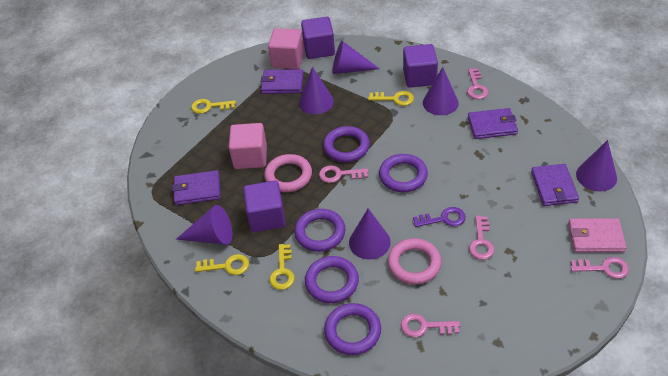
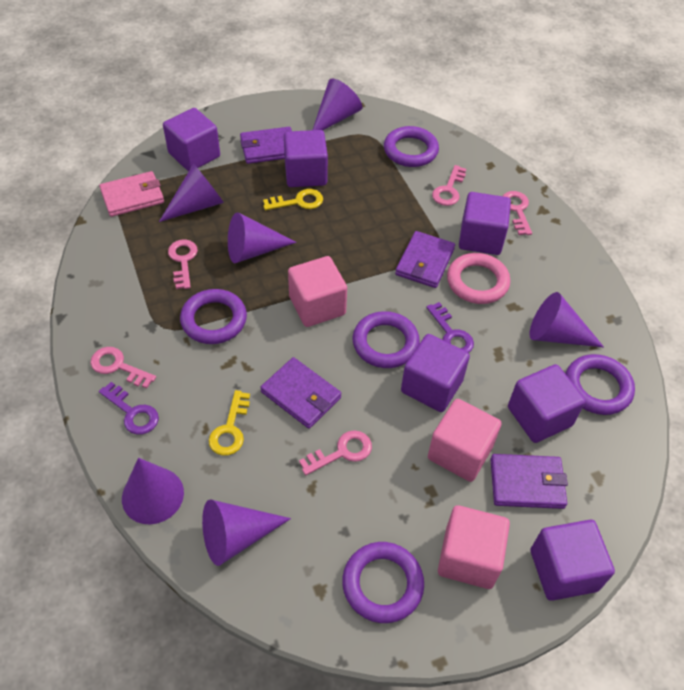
pink cube: [229,123,267,169] [268,28,304,69] = 2 -> [288,256,347,327] [428,399,502,482] [438,505,510,589] = 3
pink ring: [264,154,312,192] [388,238,441,285] = 2 -> [447,253,510,304] = 1
purple cube: [243,180,286,232] [301,17,335,59] [403,44,438,88] = 3 -> [163,108,220,171] [284,130,328,187] [401,334,470,412] [459,192,511,255] [508,364,585,443] [531,520,615,601] = 6
purple key: [413,207,466,227] = 1 -> [99,382,159,435] [427,302,474,353] = 2
yellow key: [191,99,236,114] [195,254,249,275] [269,244,295,290] [368,91,414,106] = 4 -> [209,390,250,456] [263,189,323,210] = 2

